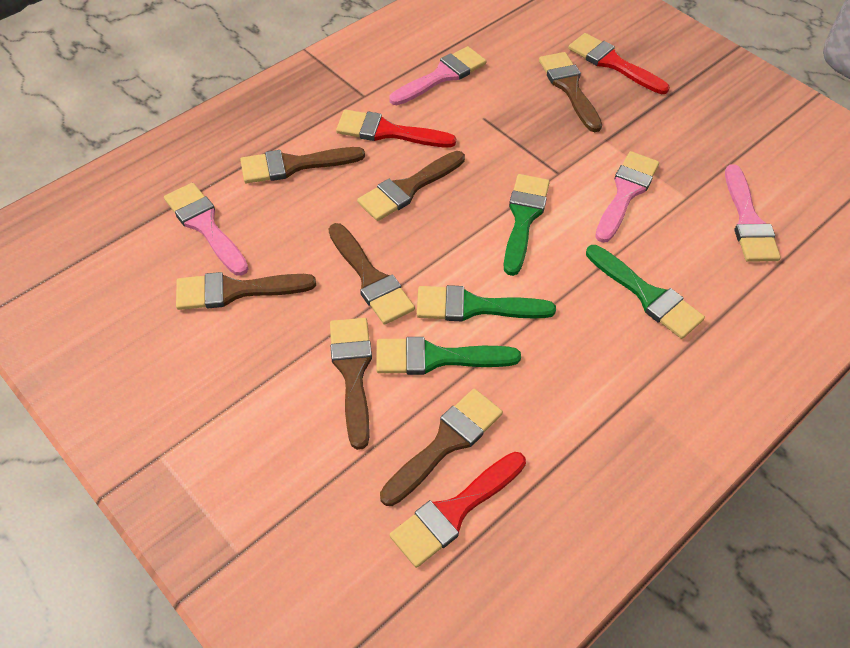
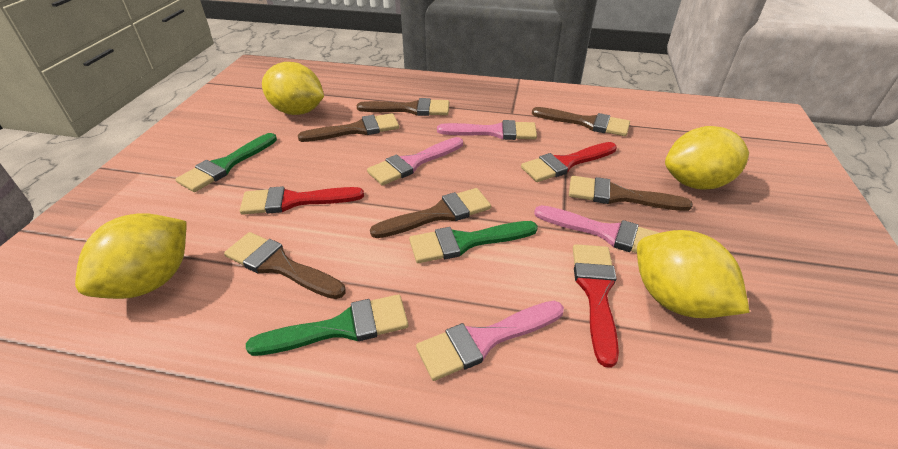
brown brush: [176,272,316,310] [240,147,365,183] [329,223,415,325] [330,318,372,450] [357,151,465,221] [380,388,503,506] [539,52,602,132] = 7 -> [224,232,346,299] [298,113,399,142] [357,98,449,116] [370,188,491,238] [532,107,630,136] [569,176,693,211] = 6
green brush: [376,337,521,375] [417,285,556,321] [503,174,550,276] [586,245,705,339] = 4 -> [176,133,277,192] [246,294,408,356] [409,221,538,263] = 3
yellow lemon: none = 0 -> [75,213,186,299] [262,62,324,115] [637,230,750,318] [665,126,749,190] = 4

